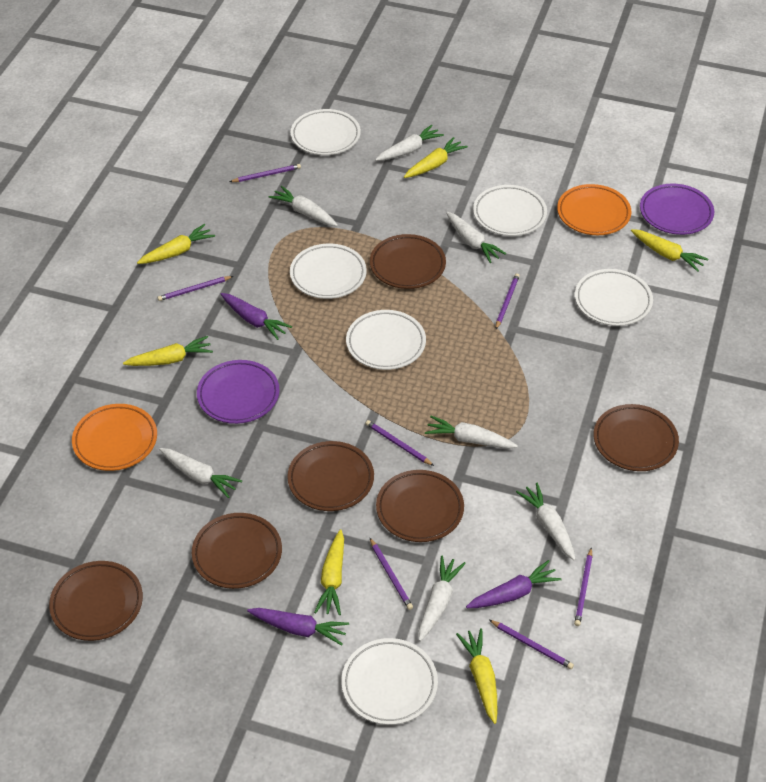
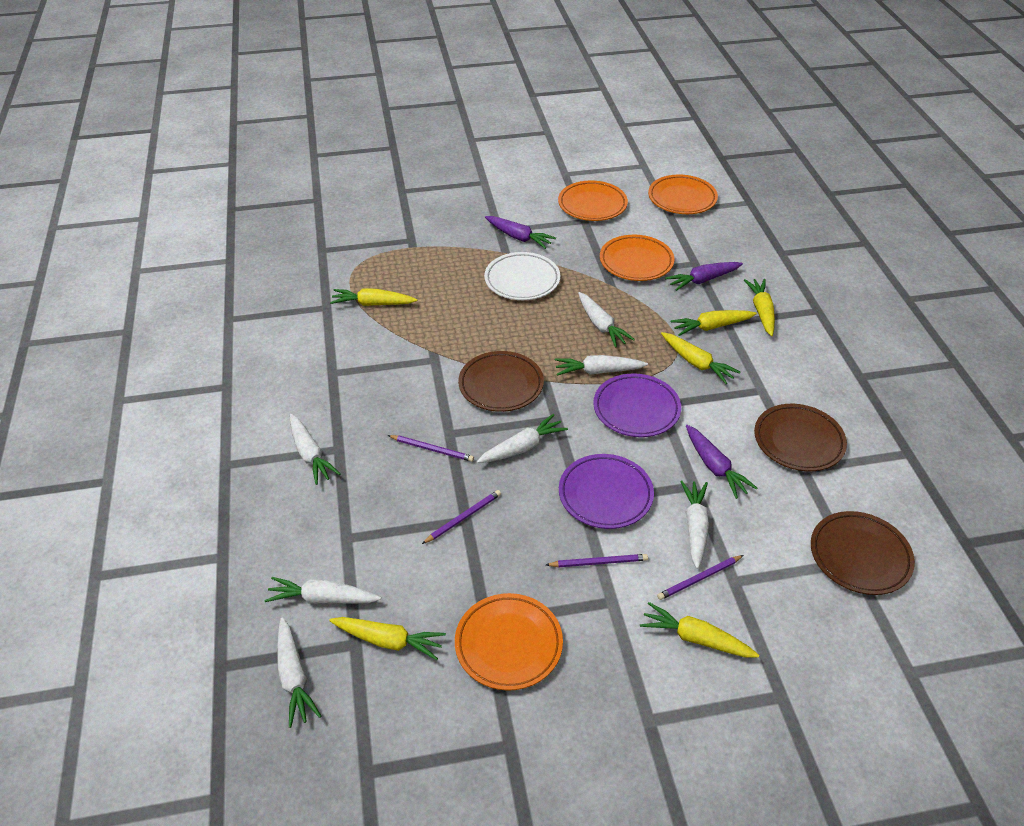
brown plate: [49,561,143,641] [192,513,282,589] [287,441,374,511] [370,234,446,289] [376,470,464,542] [594,404,679,471] = 6 -> [458,351,544,412] [754,404,847,471] [811,511,915,595] = 3
orange plate: [72,404,157,471] [557,184,631,235] = 2 -> [455,593,563,691] [558,180,628,221] [600,235,674,281] [648,175,718,214] = 4
purple pencil: [157,276,233,301] [230,164,301,182] [365,420,434,466] [370,538,413,610] [489,620,574,669] [496,273,520,329] [574,548,592,626] = 7 -> [388,435,474,462] [422,490,501,544] [546,554,648,567] [657,555,744,600] = 4
white plate: [290,244,367,299] [291,109,361,155] [341,638,438,725] [346,310,426,370] [473,185,547,236] [575,269,653,326] = 6 -> [484,252,560,300] = 1

